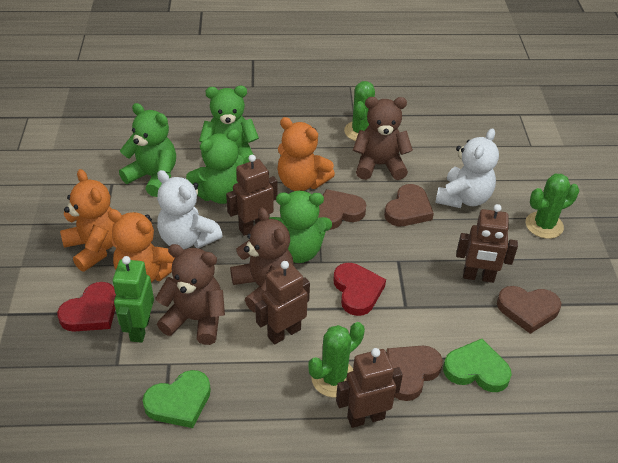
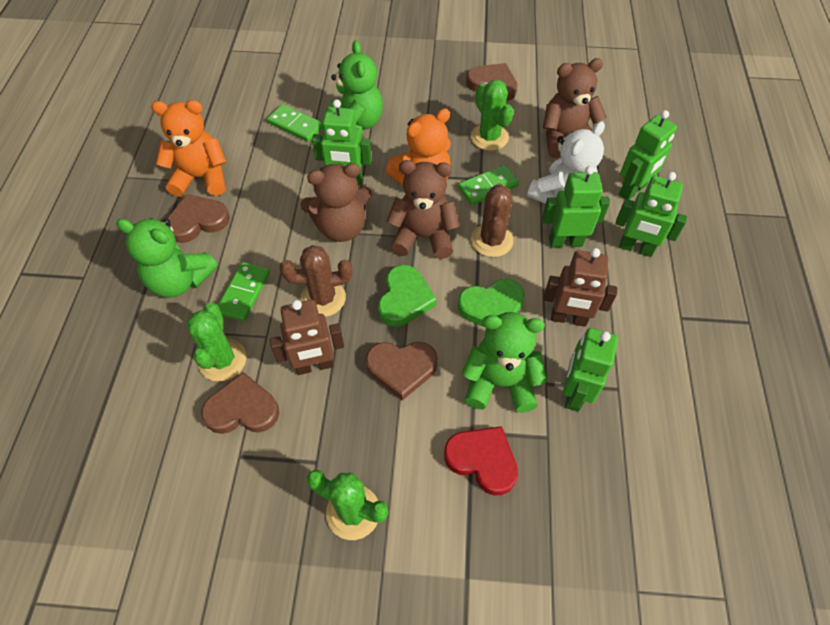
brown cactus: none = 0 -> [279,245,353,317] [471,183,514,257] = 2
brown robot: [226,155,277,236] [255,261,310,345] [336,348,403,428] [456,204,518,283] = 4 -> [270,300,344,375] [544,248,617,327] = 2
green domino: none = 0 -> [218,262,270,321] [267,104,323,142] [458,165,519,205] = 3
green robot: [113,256,154,343] = 1 -> [312,99,372,185] [542,166,610,247] [563,328,618,412] [615,172,687,257] [619,110,677,200] = 5
green teddy bear: [119,103,176,197] [186,129,244,204] [199,86,259,166] [269,190,332,263] = 4 -> [116,218,218,298] [329,40,383,135] [462,312,547,413] = 3
orange teddy bear: [60,169,114,272] [108,209,175,283] [278,117,335,191] = 3 -> [151,100,226,197] [386,108,451,185] = 2
red heart: [57,282,116,332] [334,263,386,316] = 2 -> [444,426,518,495] = 1
white teddy bear: [157,170,223,249] [435,128,499,208] = 2 -> [527,121,605,204] = 1

